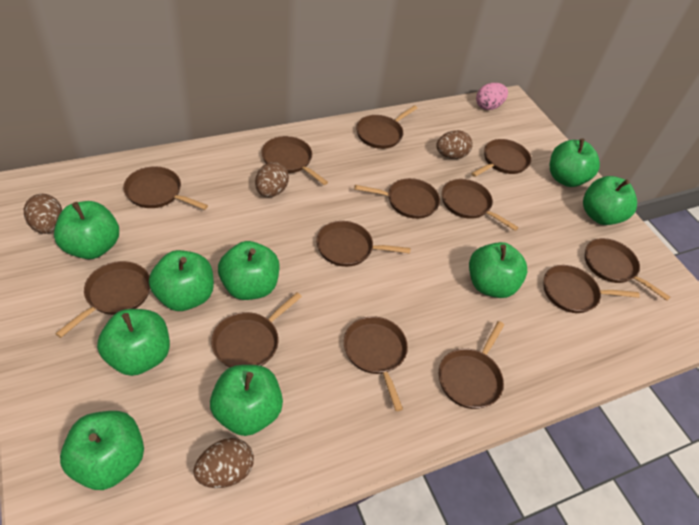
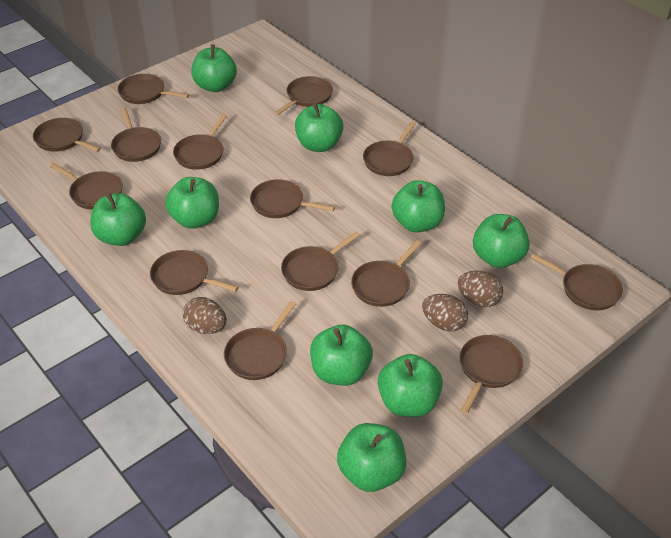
brown egg: [24,194,62,234] [193,438,254,488] [255,162,289,197] [436,130,473,159] = 4 -> [183,297,227,334] [422,294,468,332] [458,271,503,307] = 3
brown pan: [55,261,150,338] [123,166,208,210] [211,292,302,368] [261,136,328,185] [316,221,411,267] [344,316,408,411] [354,178,440,219] [356,105,418,149] [439,321,504,409] [442,179,518,231] [471,139,531,177] [544,265,640,313] [585,238,670,301] = 13 -> [33,118,101,152] [50,163,123,210] [111,107,161,162] [118,74,189,104] [150,250,239,295] [173,114,227,170] [224,301,296,380] [250,179,335,218] [274,76,333,115] [281,231,360,291] [351,240,422,307] [363,122,416,176] [460,335,523,414] [531,253,623,310] = 14
pink egg: [476,82,508,110] = 1 -> none = 0

